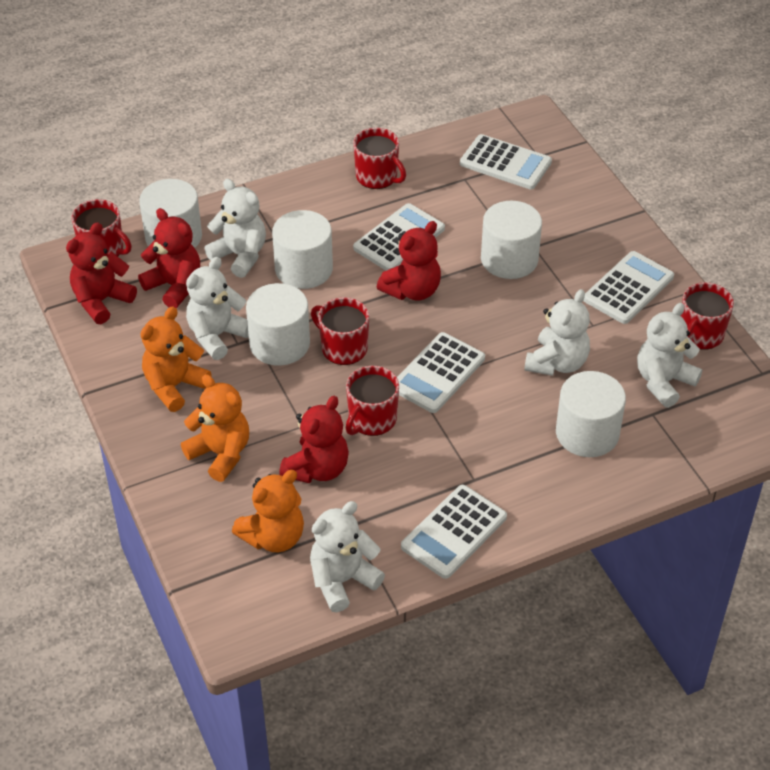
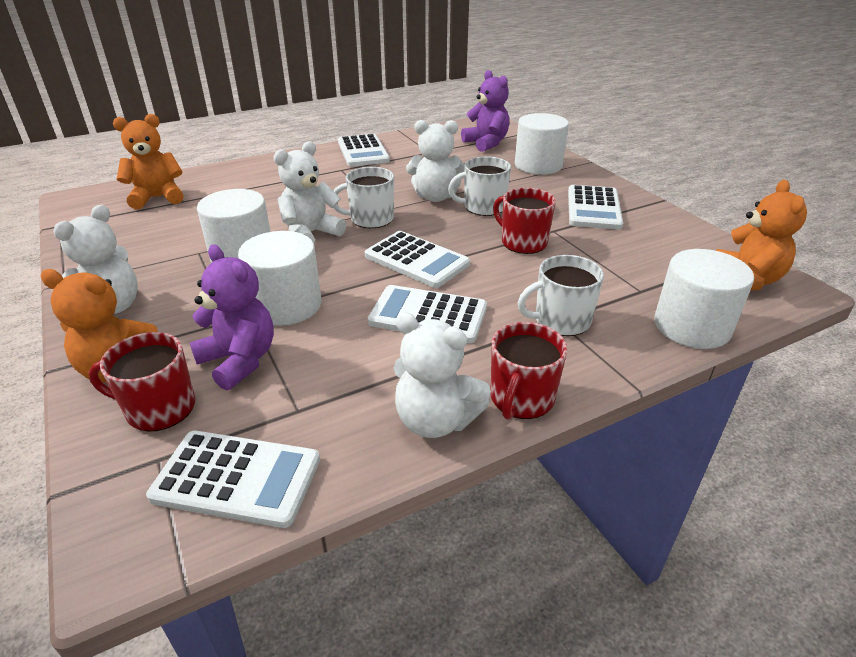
purple teddy bear: none = 0 -> [190,244,274,390] [461,70,509,152] = 2
red mug: [71,199,132,256] [311,297,369,365] [346,366,399,436] [353,128,406,189] [681,282,734,350] = 5 -> [88,332,195,432] [490,322,568,420] [493,188,556,254] = 3
red teddy bear: [66,223,137,324] [138,208,200,308] [279,396,349,483] [377,221,441,301] = 4 -> none = 0
white cylinder: [139,179,202,248] [246,283,310,366] [272,210,333,289] [481,201,542,279] [556,371,626,457] = 5 -> [197,189,271,263] [238,231,321,326] [515,113,569,175] [654,249,754,349] = 4
white mug: none = 0 -> [333,167,394,228] [448,156,511,216] [518,255,604,336] = 3
white teddy bear: [186,257,249,360] [204,179,266,278] [310,501,385,612] [524,289,590,376] [637,303,702,408] = 5 -> [52,205,138,314] [273,141,346,244] [394,312,491,438] [406,120,464,202] = 4

